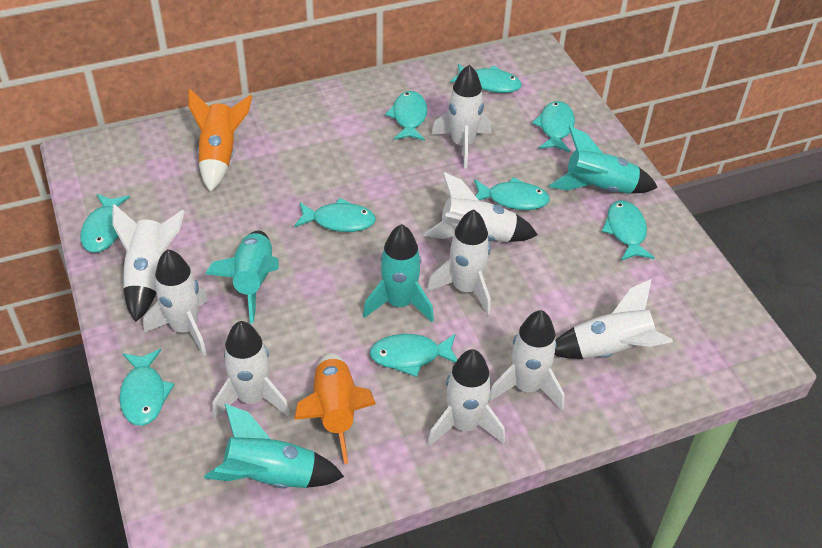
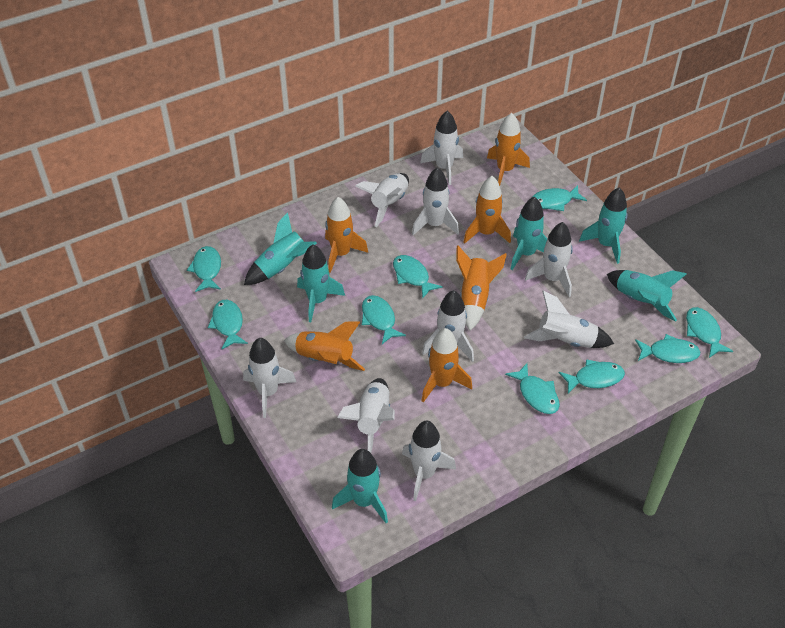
orange rocket: [188,89,252,192] [294,353,376,464] = 2 -> [284,321,365,371] [325,197,368,273] [422,328,472,402] [456,246,507,331] [464,176,511,243] [487,113,530,186] = 6
turquoise rocket: [204,404,344,489] [205,231,279,323] [363,224,434,322] [549,126,658,194] = 4 -> [244,212,317,285] [297,244,345,322] [332,449,388,523] [511,196,547,270] [579,187,628,264] [607,270,686,321] = 6

